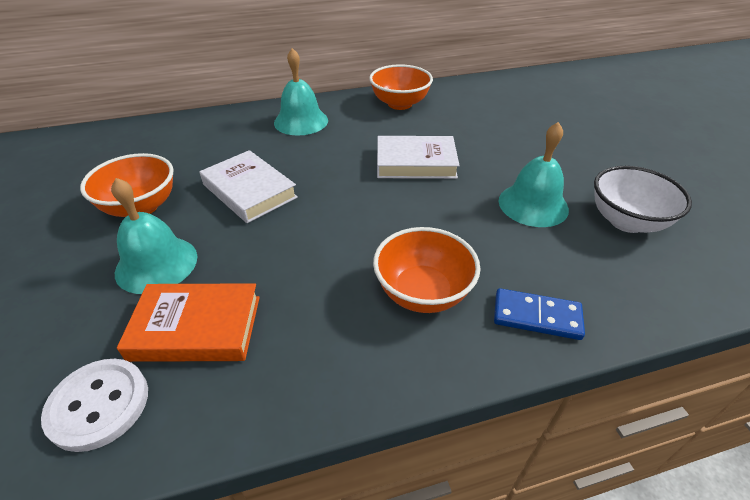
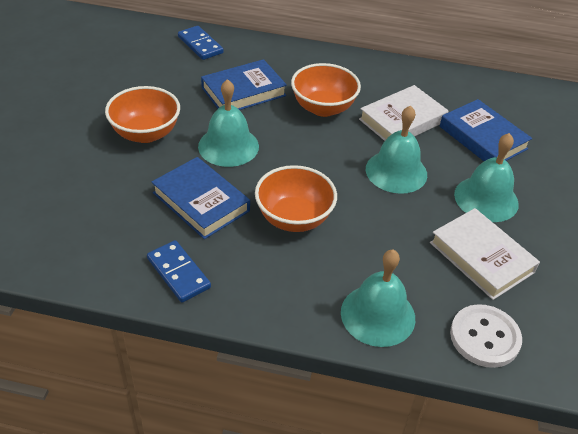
blue book: none = 0 -> [152,157,250,239] [201,59,287,110] [440,99,532,161] = 3
blue domino: [494,288,585,340] = 1 -> [147,240,211,303] [178,26,224,60] = 2
orange book: [117,283,260,362] = 1 -> none = 0
turquoise bell: [111,178,197,294] [274,48,328,136] [498,122,569,227] = 3 -> [198,79,259,167] [341,250,415,347] [366,105,427,194] [454,133,519,222] = 4
white bowl: [594,166,692,233] = 1 -> none = 0

